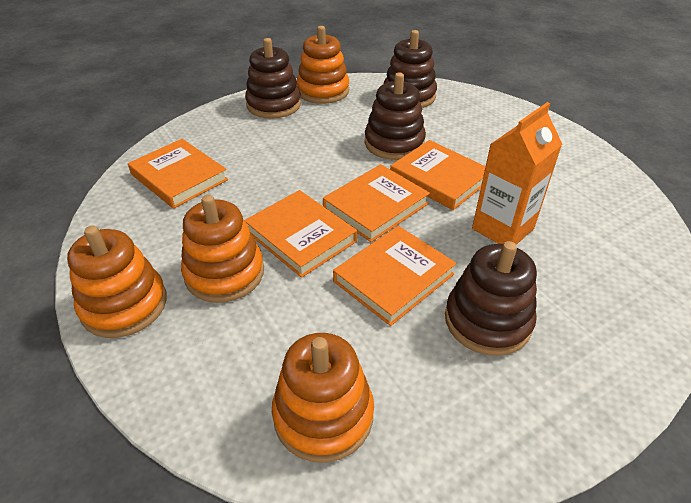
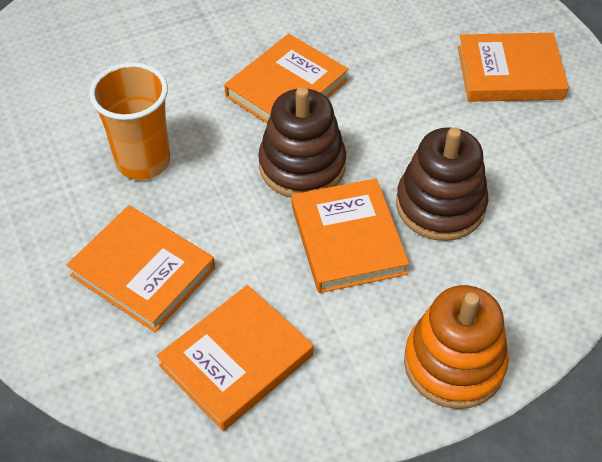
brown stacking toy: [245,38,301,119] [364,73,426,160] [383,30,437,108] [445,241,537,356] = 4 -> [258,87,346,198] [396,127,488,241] = 2
orange carton: [472,102,562,245] = 1 -> none = 0
orange cup: none = 0 -> [89,62,170,180] = 1
orange stacking toy: [67,226,167,338] [181,195,264,303] [272,333,374,463] [297,26,349,104] = 4 -> [404,285,509,409] = 1

